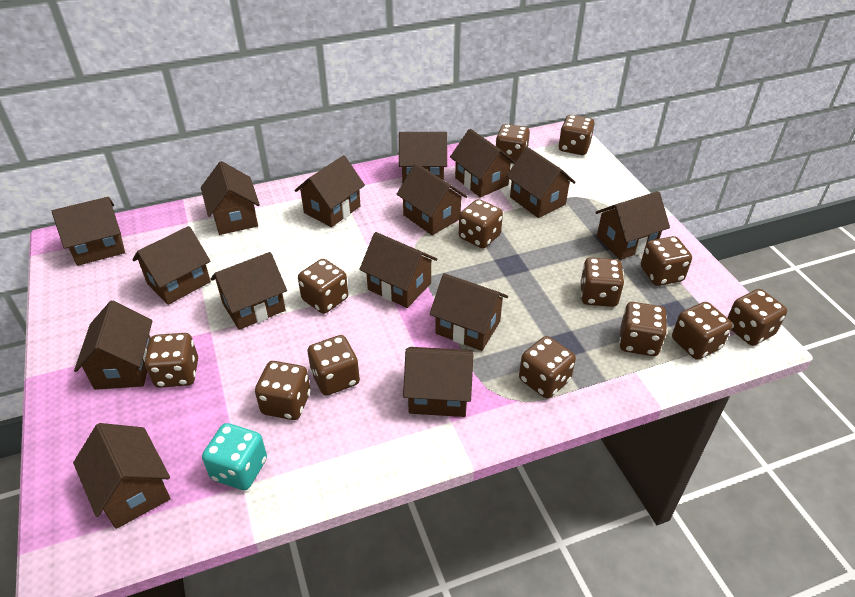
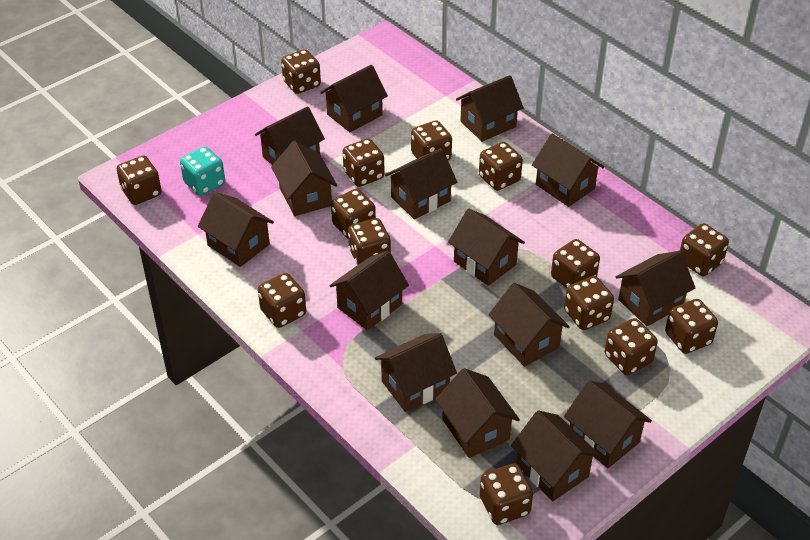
brown dice: [145,333,198,388] [255,361,311,420] [298,259,348,314] [308,335,360,396] [459,199,503,248] [496,124,530,164] [519,336,576,399] [559,115,594,155] [580,258,624,307] [619,302,667,356] [641,236,692,286] [672,302,732,360] [727,289,787,346] = 13 -> [117,156,162,205] [258,273,306,328] [281,49,321,94] [331,189,376,239] [343,139,384,187] [348,218,391,265] [411,120,452,160] [479,142,523,191] [480,463,533,525] [551,239,600,288] [564,276,614,330] [605,318,658,375] [665,299,718,354] [680,223,729,276] = 14

